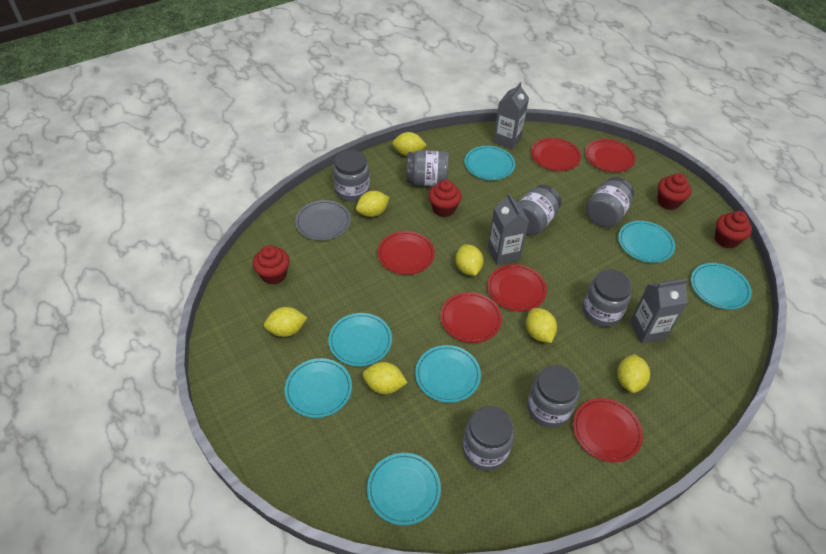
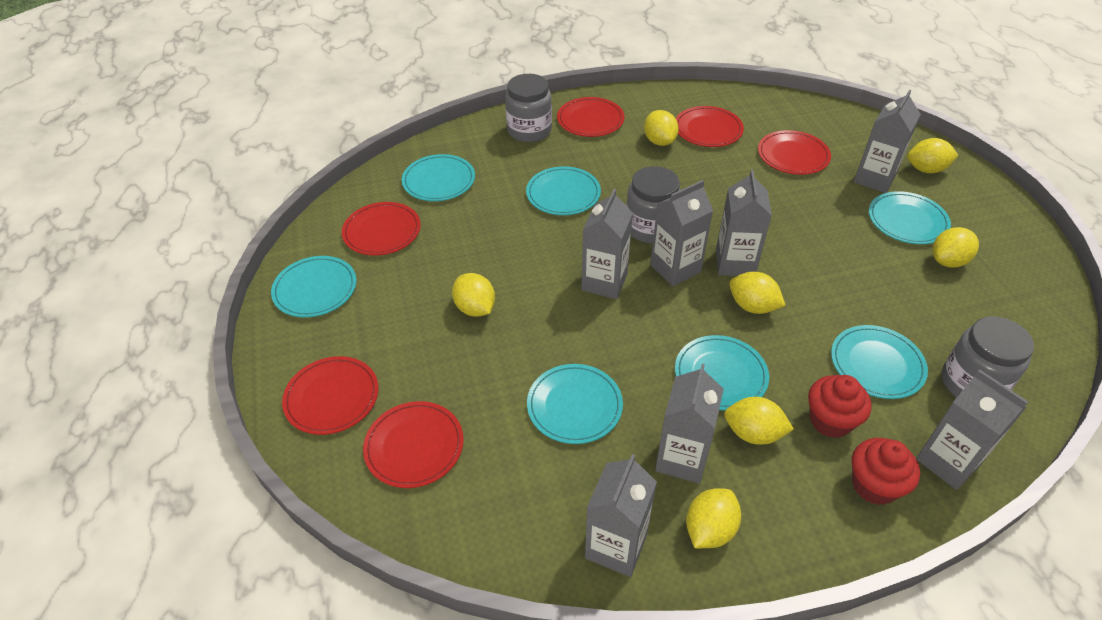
grey carton: [488,193,529,265] [493,82,529,150] [630,279,688,344] = 3 -> [581,189,633,299] [585,454,657,577] [650,180,713,286] [655,364,724,484] [716,169,772,276] [854,90,921,193] [916,370,1028,490] = 7
grey jar: [333,150,370,202] [406,150,449,186] [463,406,514,470] [518,185,561,235] [527,365,580,428] [583,269,632,327] [586,177,634,228] = 7 -> [505,74,552,142] [626,166,681,243] [942,316,1034,398] = 3
grey plate: [295,200,351,241] = 1 -> none = 0
red cupcake: [253,245,290,285] [429,180,462,217] [657,173,691,210] [715,211,752,249] = 4 -> [808,375,872,438] [852,438,920,505] = 2

